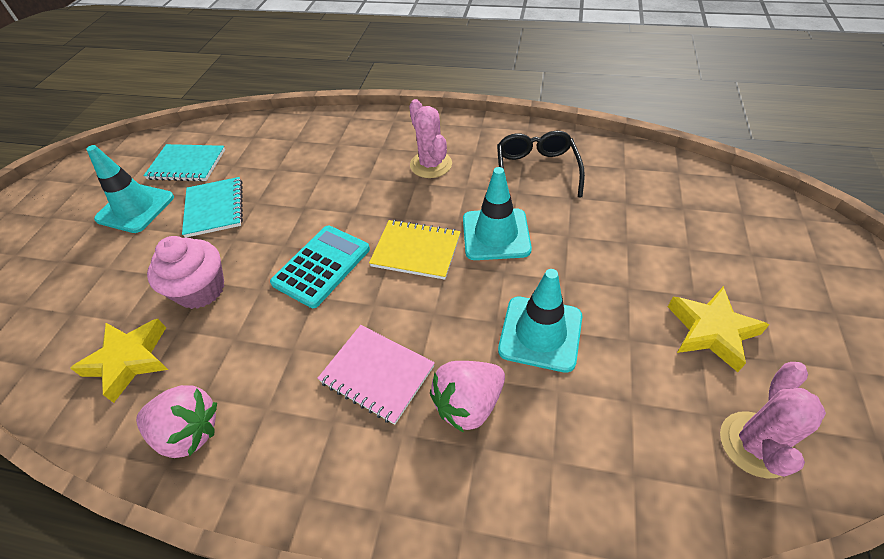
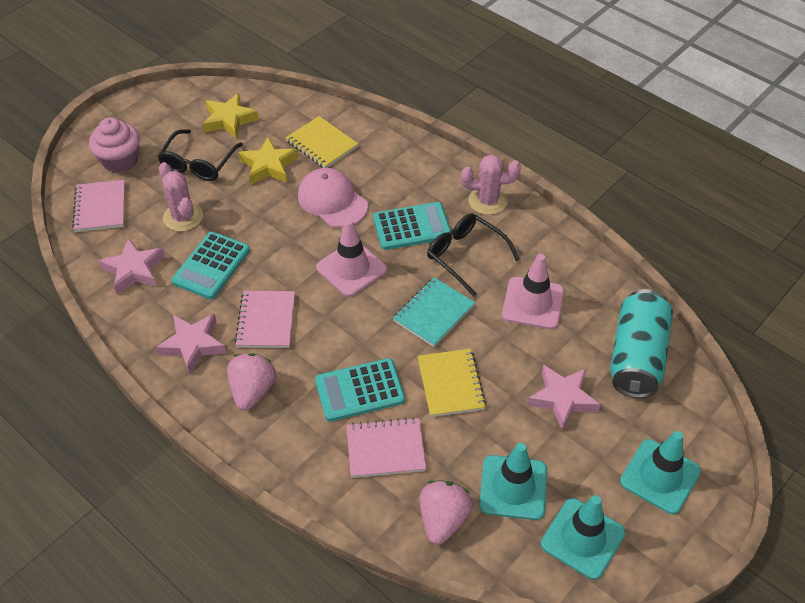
black glasses: [497,131,585,197] = 1 -> [158,130,243,181] [427,213,520,297] = 2
pink cap: none = 0 -> [298,168,368,228] = 1
pink notebook: [317,325,435,425] = 1 -> [72,180,125,232] [235,291,295,348] [347,417,426,478] = 3
pink star: none = 0 -> [98,238,165,295] [156,314,226,374] [527,365,601,431] = 3
pink traffic cone: none = 0 -> [316,219,387,297] [502,254,564,329] = 2
turquoise calculator: [270,226,370,308] = 1 -> [172,232,250,299] [315,358,405,422] [373,202,452,250] = 3
turquoise can: none = 0 -> [610,289,673,398] = 1
turquoise notebook: [143,144,225,182] [182,177,243,238] = 2 -> [393,277,475,347] = 1
yellow notebook: [369,220,461,280] = 1 -> [286,116,358,168] [418,349,486,417] = 2

